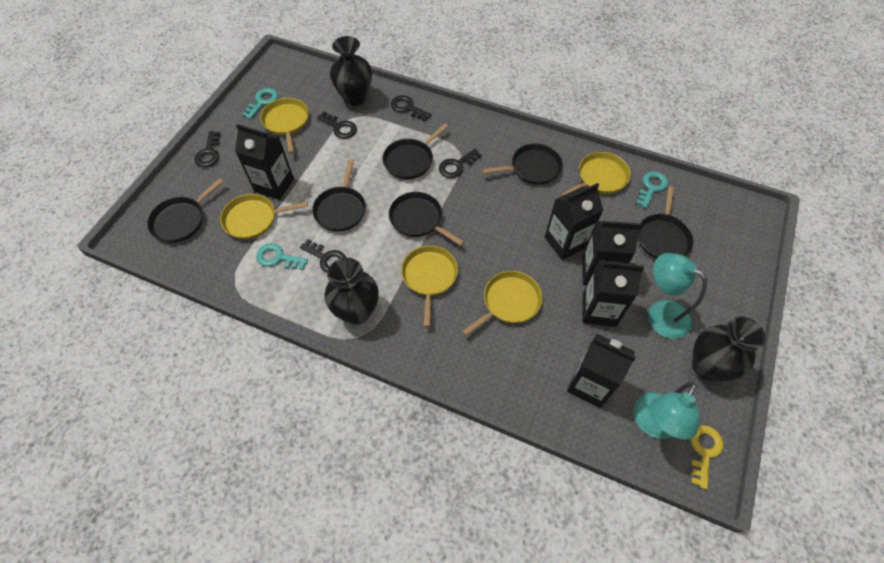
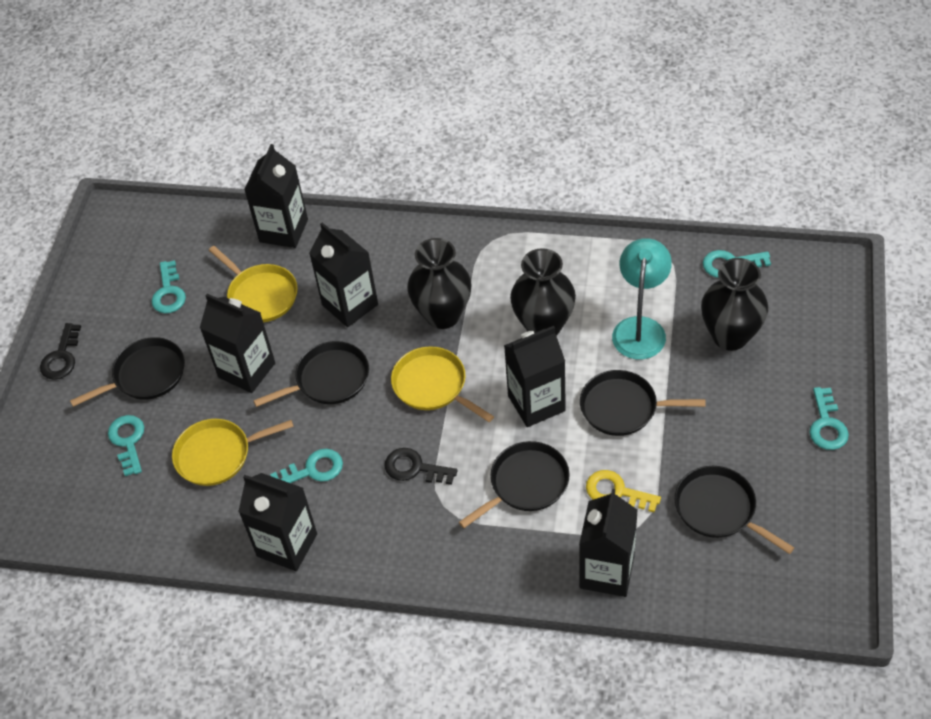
black carton: [235,124,294,200] [545,183,603,260] [567,334,636,408] [582,221,641,285] [582,260,644,327] = 5 -> [200,294,275,393] [238,473,317,571] [244,144,308,248] [309,222,378,327] [504,326,566,427] [579,489,638,597] = 6
black key: [194,131,220,168] [300,239,346,272] [317,111,357,139] [391,95,431,121] [439,149,482,178] = 5 -> [40,323,81,380] [385,448,458,485] = 2
black pan: [147,178,224,243] [312,159,366,232] [382,124,448,179] [389,192,464,246] [482,143,563,185] [638,186,694,259] = 6 -> [70,337,185,407] [253,341,369,407] [459,441,570,528] [580,370,706,436] [675,466,794,554] = 5
turquoise key: [242,88,278,119] [256,243,308,270] [636,171,668,208] = 3 -> [108,415,144,476] [152,260,186,313] [270,449,343,483] [703,250,771,278] [809,387,849,450] = 5
turquoise lamp: [634,382,700,440] [648,253,707,339] = 2 -> [612,238,672,359] = 1
yellow pan: [220,194,308,239] [260,98,309,154] [401,246,458,327] [462,271,542,336] [560,152,631,196] = 5 -> [172,419,294,486] [209,246,298,322] [391,346,494,422] = 3

